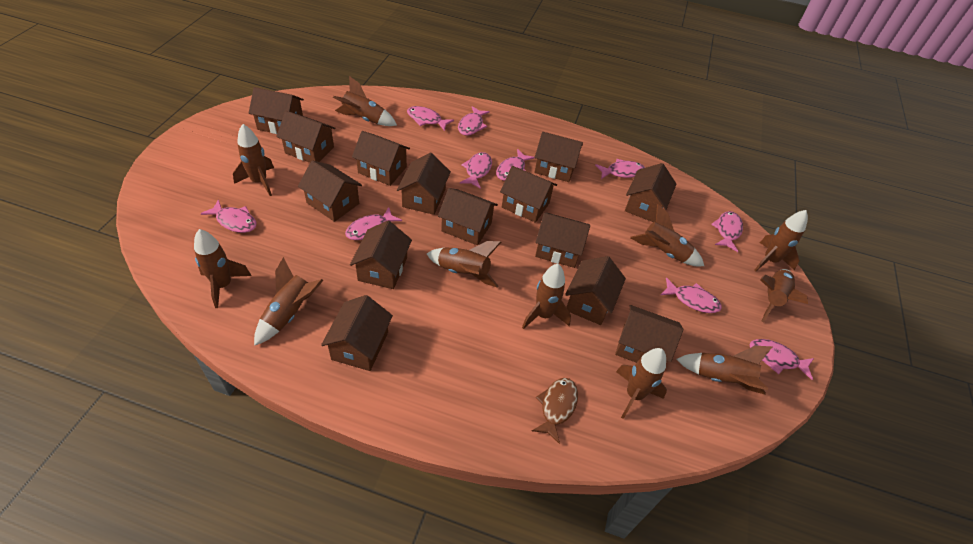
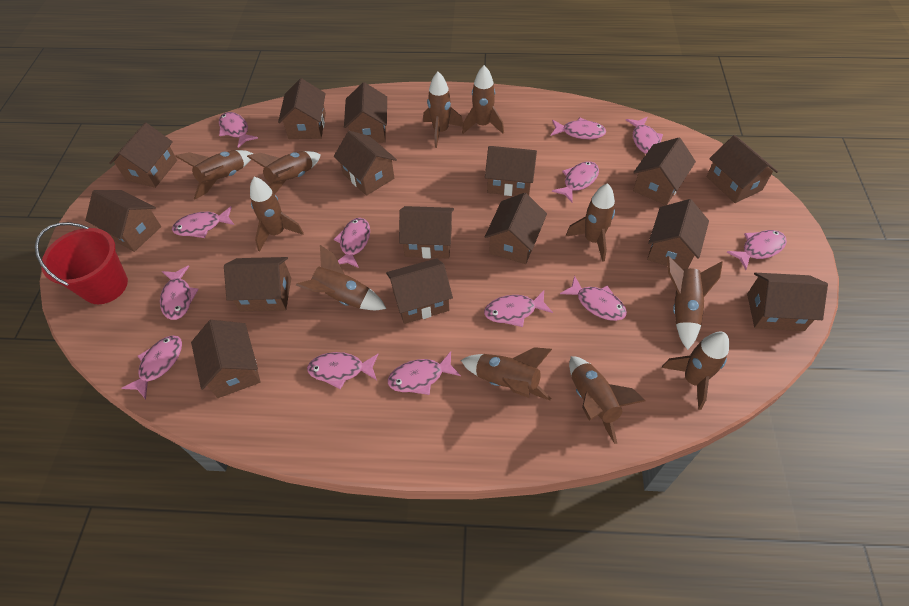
brown fish: [532,378,578,444] = 1 -> none = 0
brown house: [249,87,304,134] [276,111,336,163] [298,160,362,222] [321,295,393,371] [350,220,412,289] [352,131,410,186] [397,153,451,215] [438,188,498,245] [500,166,557,223] [534,132,583,182] [535,212,590,268] [565,256,626,325] [615,305,683,363] [625,163,676,222] = 14 -> [85,190,161,252] [109,122,177,188] [191,320,261,398] [224,257,291,312] [278,78,326,139] [334,131,397,196] [344,82,387,143] [386,258,453,324] [399,206,454,259] [485,146,537,196] [485,193,547,264] [633,138,696,205] [647,199,709,269] [707,135,778,203] [747,273,828,331] = 15
pink fish: [201,199,256,233] [345,207,402,240] [407,106,454,131] [458,106,490,136] [460,152,492,189] [496,149,535,181] [595,159,645,179] [660,277,722,313] [711,211,743,252] [749,339,814,380] = 10 -> [122,335,182,399] [160,266,199,320] [172,206,234,238] [219,112,258,148] [307,352,379,390] [334,218,370,268] [388,351,461,395] [484,291,553,327] [551,118,606,139] [552,161,599,202] [560,275,627,321] [626,117,663,154] [727,230,787,270] = 13
red bucket: none = 0 -> [35,222,128,304] = 1

